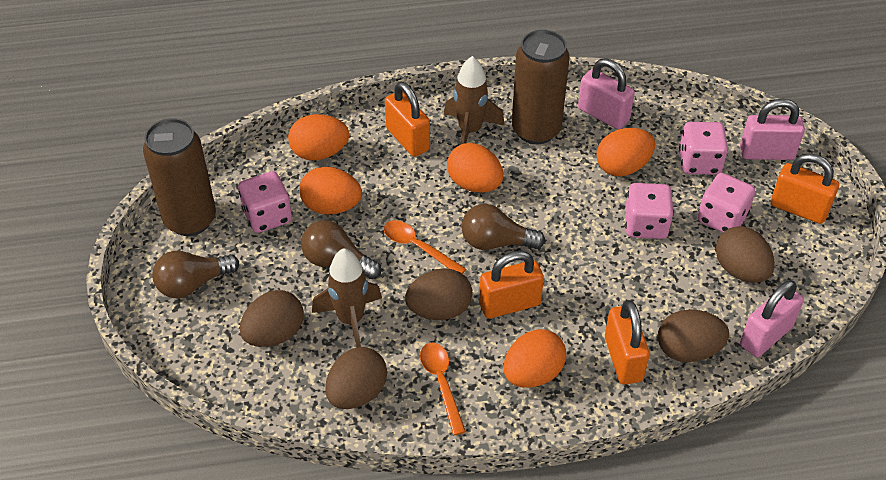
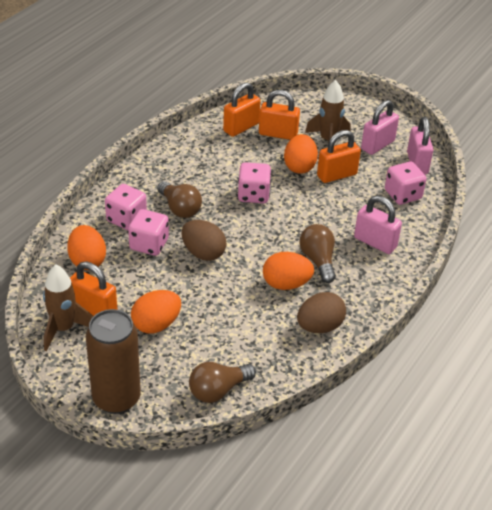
brown can: [143,118,216,236] [512,30,570,144] = 2 -> [86,309,141,414] = 1
brown egg: [240,290,304,347] [325,347,387,409] [405,268,472,320] [658,309,729,362] [716,226,775,283] = 5 -> [181,220,226,261] [297,292,346,333] = 2
orange egg: [288,114,349,161] [299,167,362,215] [447,143,504,193] [504,329,566,388] [597,128,655,176] = 5 -> [67,225,106,270] [131,290,181,334] [263,252,314,290] [284,134,318,174] = 4
orange spoon: [383,220,466,274] [420,343,466,435] = 2 -> none = 0

